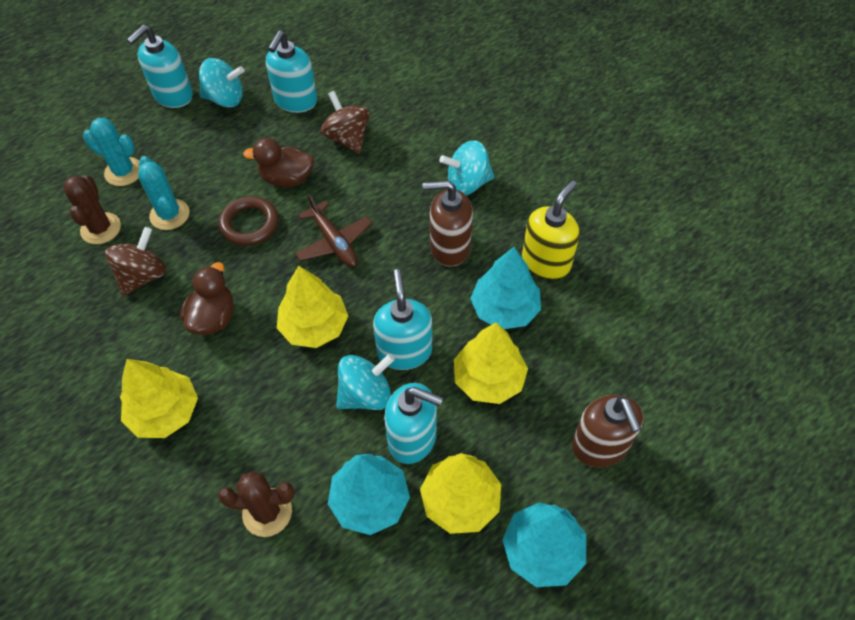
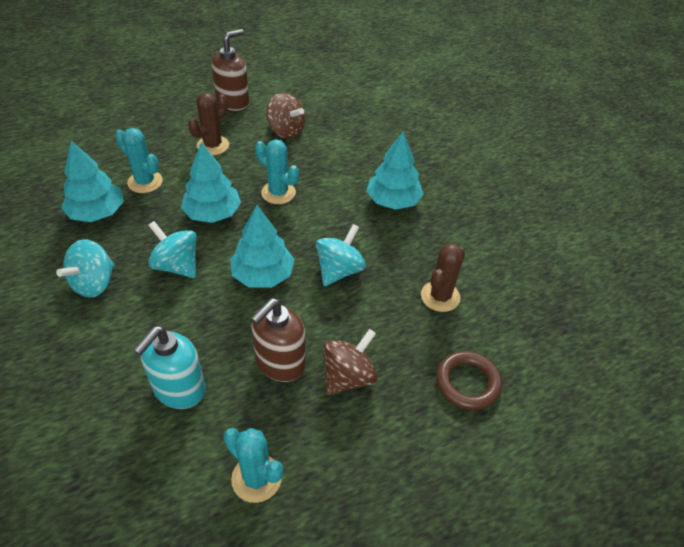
brown duck: [180,262,234,335] [243,138,314,187] = 2 -> none = 0
brown plane: [295,194,372,267] = 1 -> none = 0
turquoise cactus: [83,118,140,186] [138,156,189,230] = 2 -> [115,128,163,193] [223,428,283,503] [255,139,299,204] = 3
turquoise soap dispenser: [127,25,193,108] [266,31,317,113] [373,269,432,370] [384,383,443,464] = 4 -> [133,326,206,409] = 1
turquoise tree: [328,454,410,535] [470,247,541,329] [502,502,586,587] = 3 -> [61,141,124,222] [181,142,241,223] [230,205,295,288] [366,132,424,210] = 4
yellow soap dispenser: [522,180,580,279] = 1 -> none = 0
yellow tree: [120,359,198,438] [277,266,348,348] [420,453,501,534] [454,322,528,404] = 4 -> none = 0

